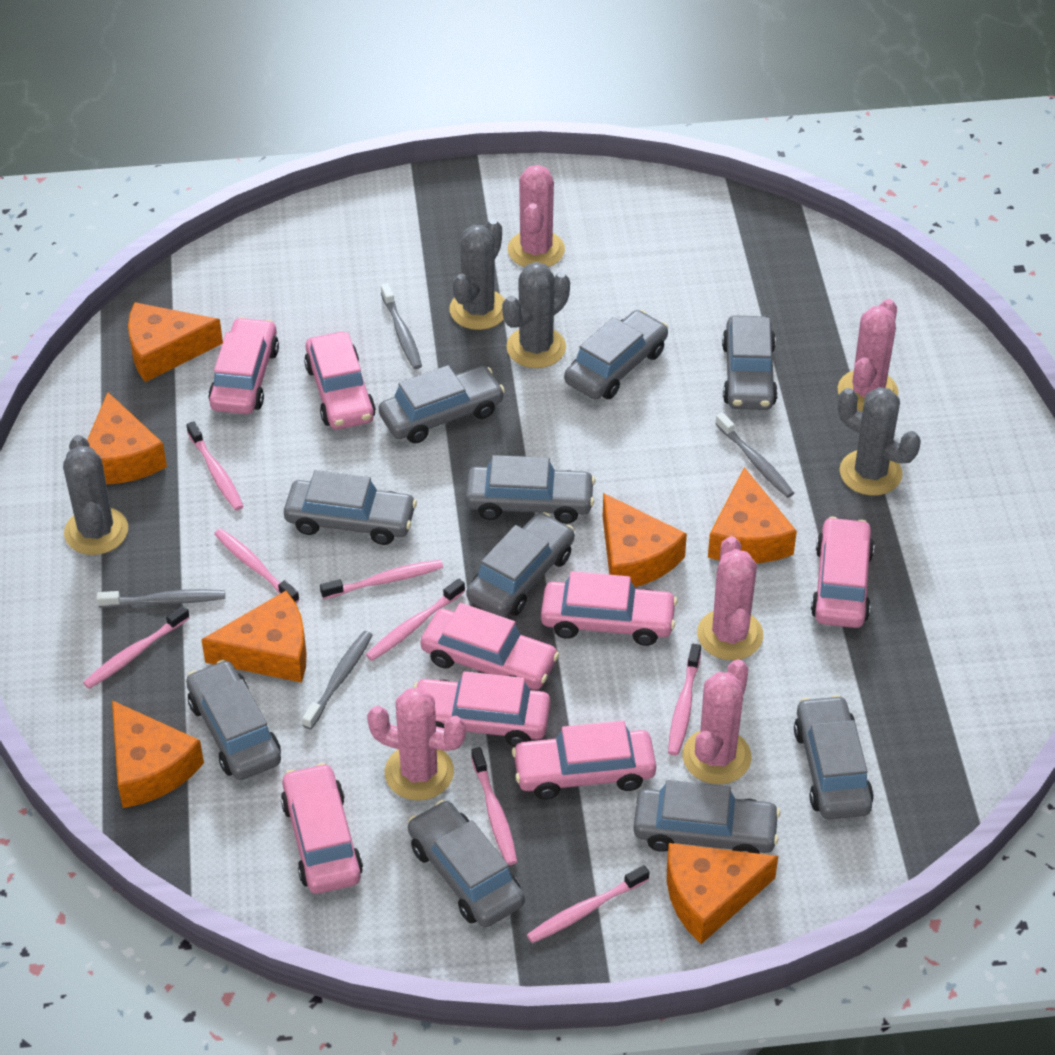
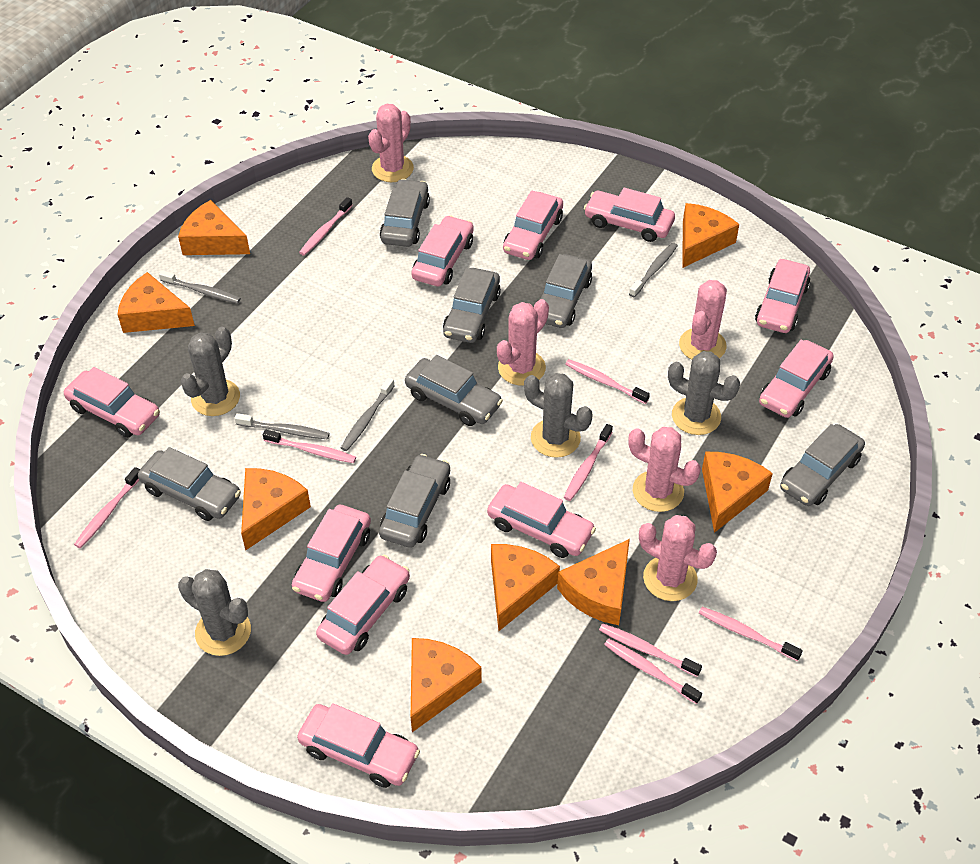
grey car: [186,660,281,780] [284,470,417,545] [379,365,505,444] [408,800,525,927] [465,455,596,524] [466,512,575,617] [564,310,668,399] [634,780,781,854] [722,316,778,410] [794,695,874,820] = 10 -> [138,447,241,521] [379,454,450,548] [380,179,430,247] [405,355,503,426] [443,268,501,343] [541,254,592,328] [780,424,865,506] = 7
orange cheese: [87,392,167,484] [112,700,204,808] [128,302,223,382] [201,591,307,683] [603,493,687,587] [667,843,778,944] [708,467,797,563] = 7 -> [117,272,195,333] [178,200,250,255] [241,468,311,550] [411,638,482,732] [491,544,560,631] [557,539,630,625] [682,203,739,268] [702,452,773,533] = 8
pink car: [208,317,279,414] [281,763,363,894] [304,332,376,429] [413,671,551,747] [421,603,559,690] [512,721,656,800] [541,571,678,646] [811,517,874,628] = 8 -> [64,367,160,438] [292,505,371,602] [297,703,420,788] [316,555,410,655] [411,215,474,286] [487,482,596,558] [503,190,563,260] [584,188,675,242] [755,259,810,333] [759,340,834,418] = 10

